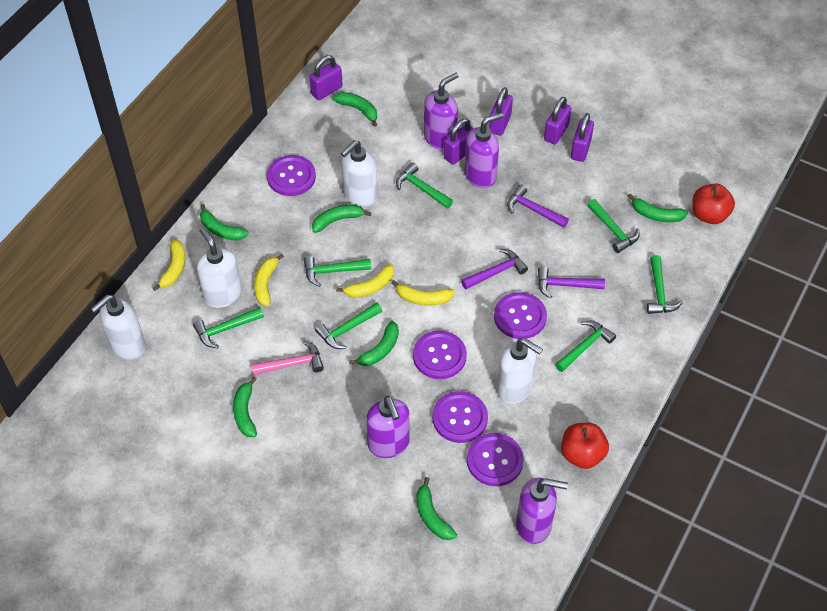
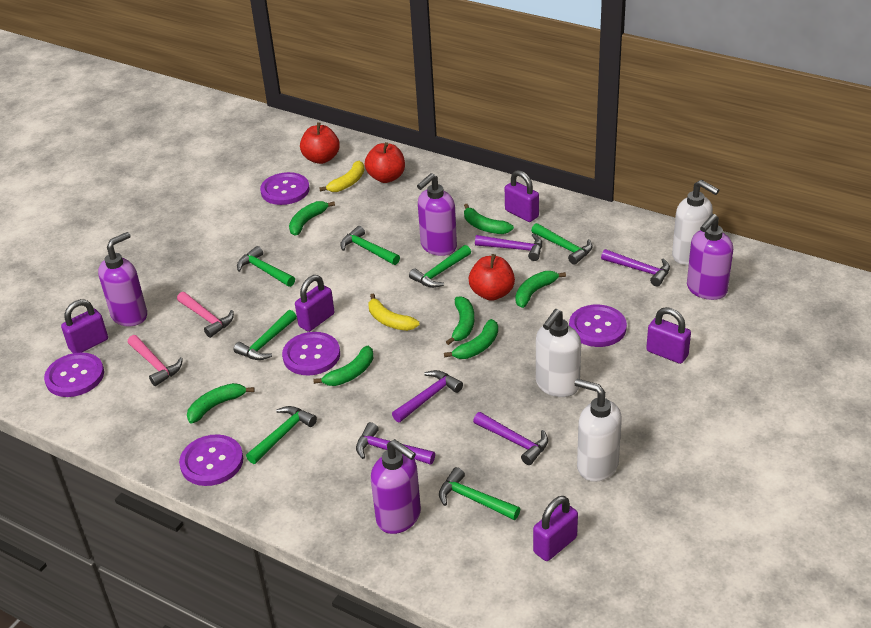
pink hammer: [251,341,324,375] = 1 -> [127,335,183,386] [177,292,234,338] = 2
purple hammer: [461,249,528,289] [507,184,569,228] [538,266,605,299] = 3 -> [356,422,435,465] [392,370,463,422] [473,412,548,465] [475,234,542,261] [601,249,670,286] = 5
red apple: [561,423,609,469] [692,184,735,224] = 2 -> [300,122,340,164] [365,142,405,183] [469,254,515,301] = 3
white soap dispenser: [91,295,145,360] [197,227,242,308] [341,140,378,207] [497,338,543,404] = 4 -> [536,309,581,397] [575,379,622,482] [672,180,719,265] = 3
yellow banana: [153,239,185,291] [254,254,284,306] [336,264,394,298] [391,280,455,306] = 4 -> [319,161,364,192] [369,294,420,331] = 2

